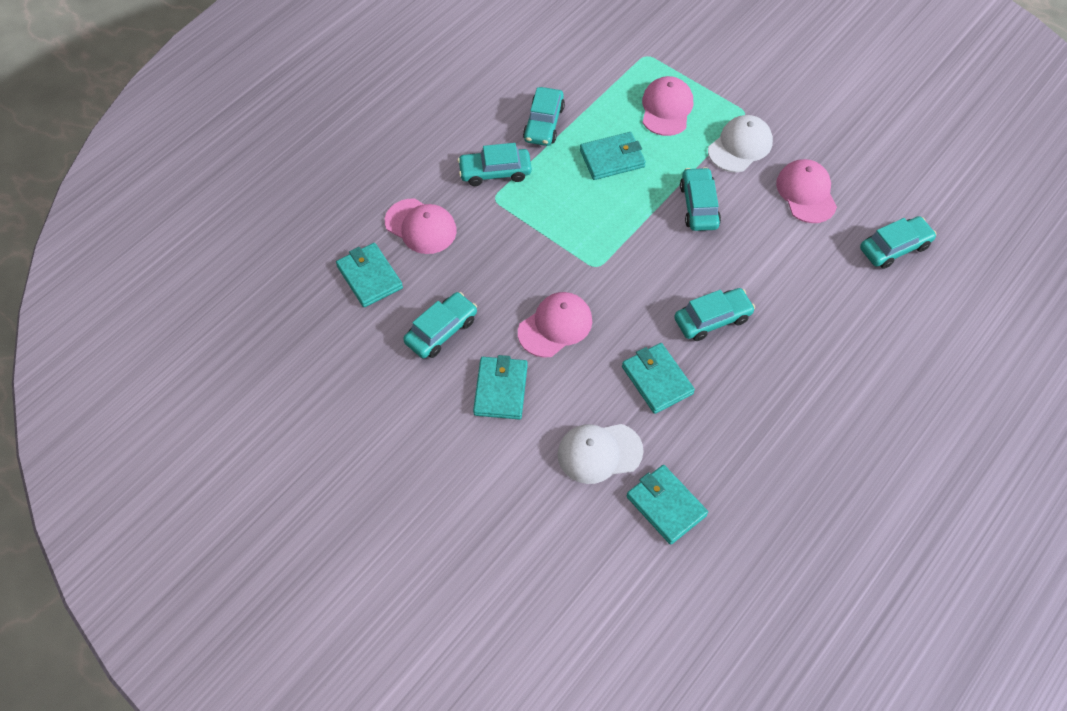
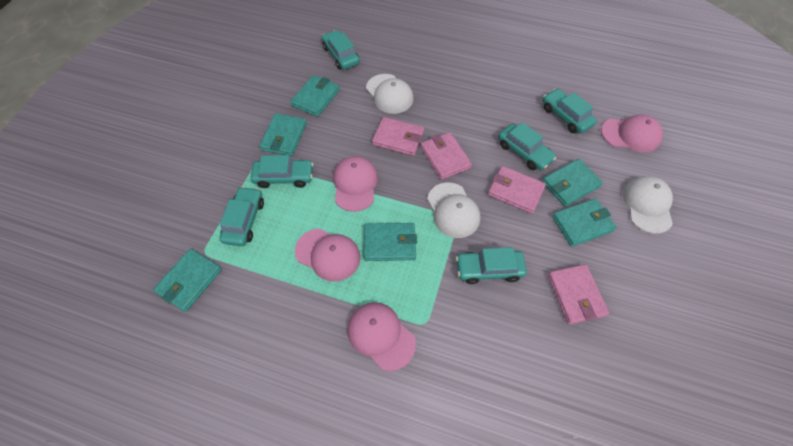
pink wallet: none = 0 -> [372,117,424,156] [421,132,472,180] [488,166,546,214] [548,264,609,325] = 4
turquoise wallet: [336,243,403,307] [473,355,528,419] [580,132,646,180] [622,343,695,414] [626,465,708,545] = 5 -> [153,249,222,312] [259,113,307,156] [290,75,340,117] [364,223,417,261] [542,159,603,207] [552,198,617,247] = 6
white cap: [558,424,644,484] [708,115,773,172] = 2 -> [366,74,414,114] [427,182,481,238] [623,176,673,234] = 3

